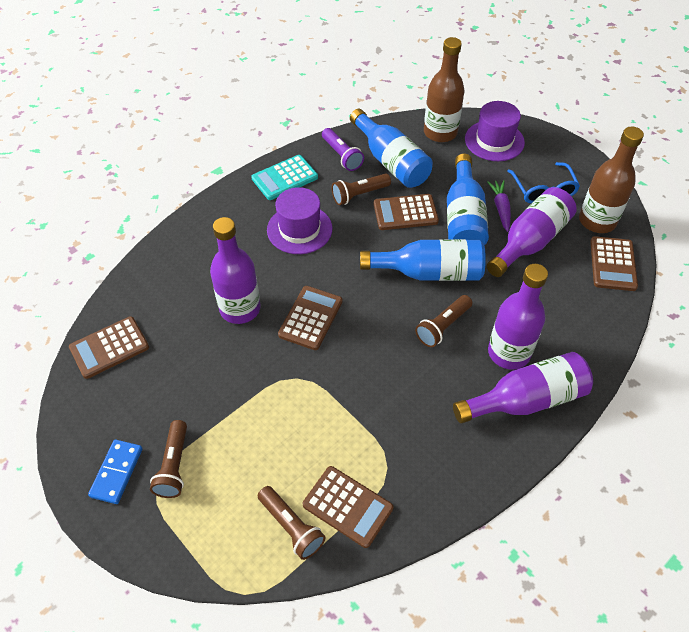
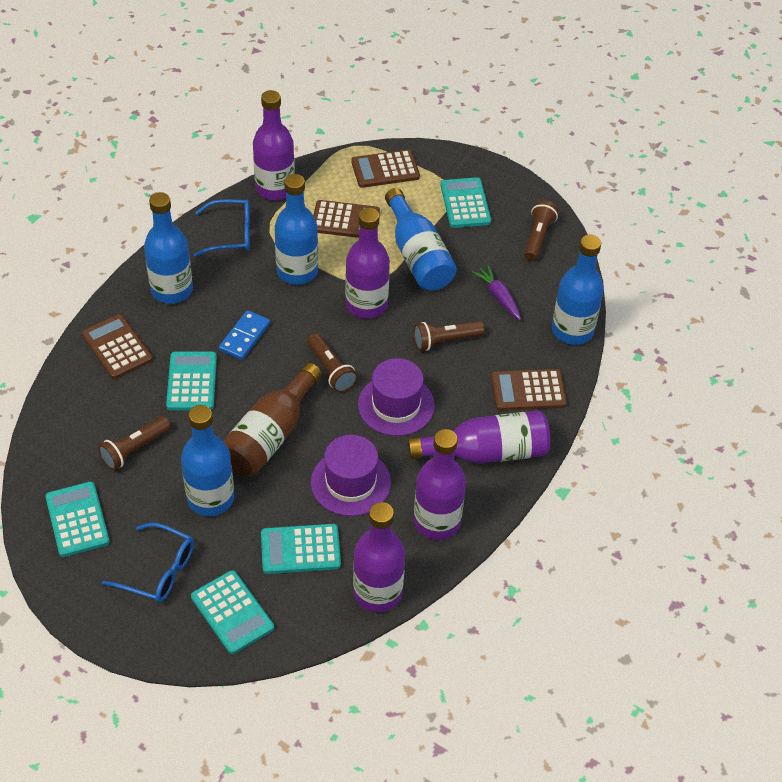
blue bottle: [350,109,433,188] [360,239,486,281] [447,154,489,245] = 3 -> [144,192,193,304] [181,405,234,516] [275,174,318,285] [385,188,457,290] [552,235,604,345] = 5
blue glasses: [508,162,580,204] = 1 -> [102,523,194,603] [194,199,250,257] = 2
brown bottle: [424,37,464,142] [579,127,644,233] = 2 -> [223,363,322,476] = 1
brown calculator: [69,316,149,379] [278,286,343,350] [303,466,394,548] [374,194,439,230] [590,236,638,291] = 5 -> [82,314,153,379] [313,200,380,238] [351,149,420,188] [491,369,567,411] = 4
purple bottle: [210,217,261,324] [453,352,593,423] [487,187,577,277] [488,264,548,370] = 4 -> [253,90,295,200] [345,208,390,319] [353,502,405,612] [407,410,550,464] [414,429,466,540] = 5
purple flashlight: [322,128,364,171] = 1 -> none = 0
turquoise calculator: [251,155,318,200] = 1 -> [45,482,110,557] [166,352,217,410] [191,570,274,654] [261,524,341,574] [441,177,491,228] = 5

